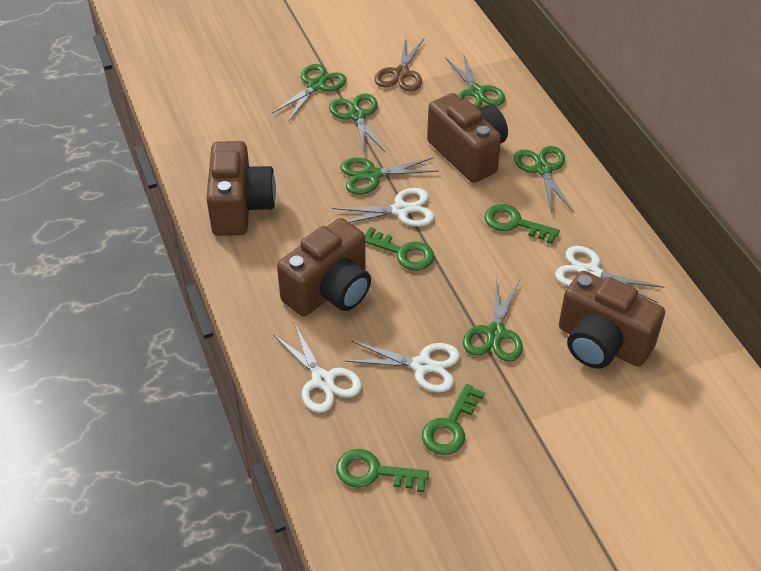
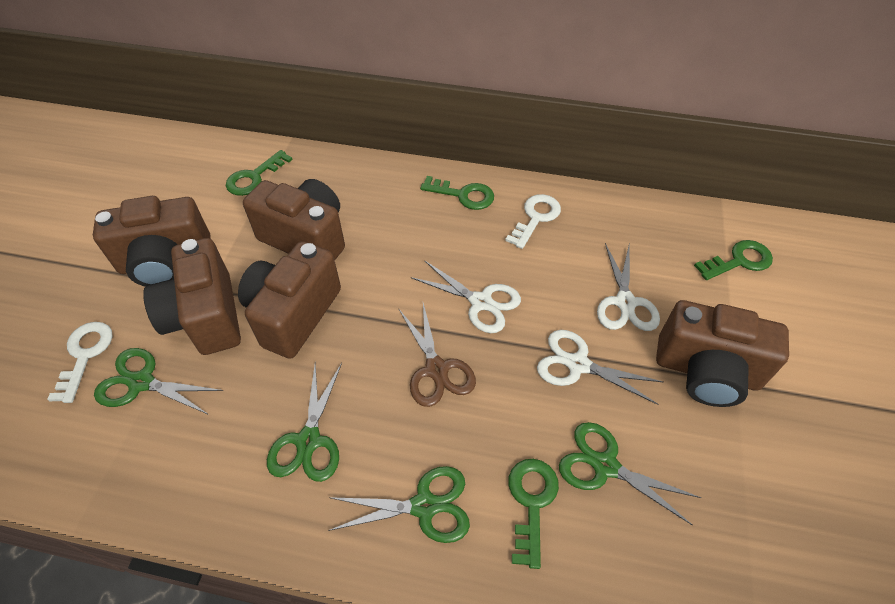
brown camera: [206,141,276,236] [277,218,371,316] [427,93,508,183] [559,271,665,368] = 4 -> [93,196,211,287] [143,238,241,355] [238,241,341,359] [243,179,345,260] [656,300,789,407] = 5
green scissors: [272,64,347,122] [329,93,386,154] [340,157,439,195] [445,55,505,109] [463,277,523,362] [514,146,574,212] = 6 -> [94,348,224,415] [267,363,342,482] [328,466,470,543] [559,422,701,525] = 4
white key: none = 0 -> [47,322,113,403] [505,194,561,249] = 2
white scissors: [274,323,362,413] [333,188,434,227] [345,340,460,393] [555,246,664,303] = 4 -> [411,260,521,333] [537,330,663,405] [597,243,660,331] = 3

